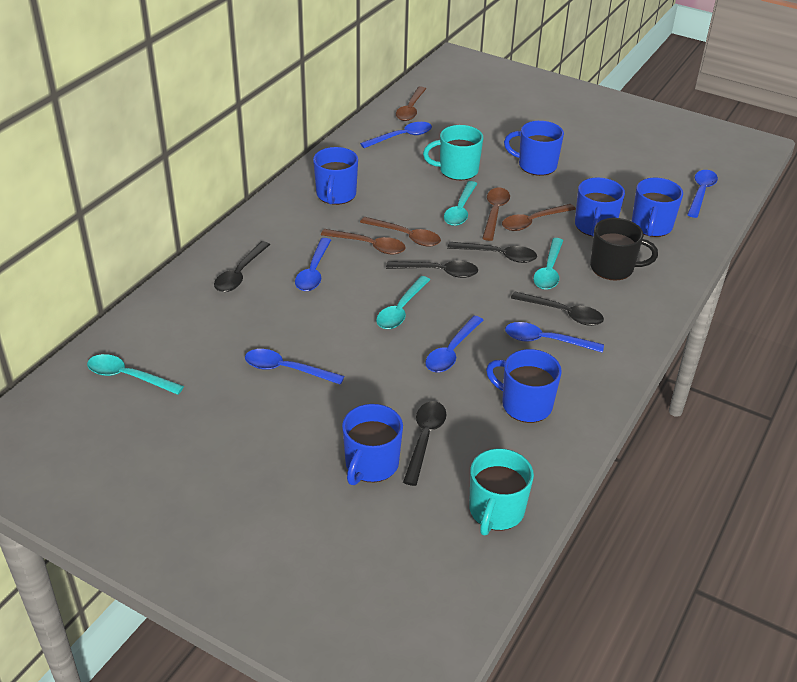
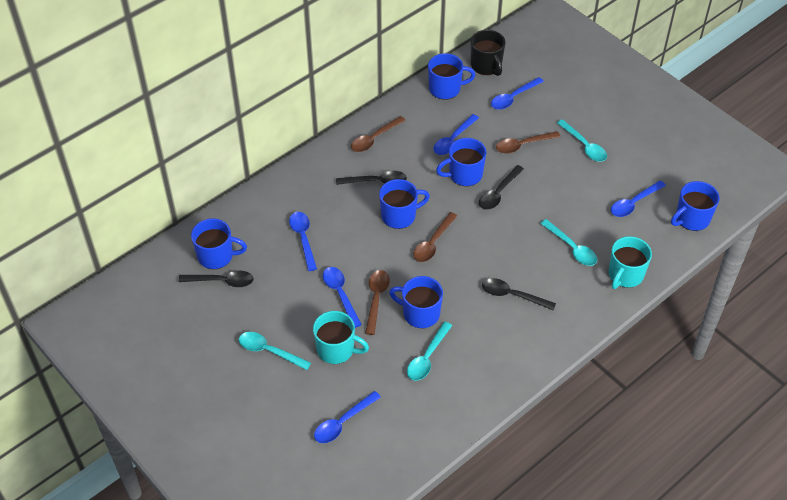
black spoon: [214,241,270,292] [386,261,478,278] [403,401,446,486] [447,242,537,263] [511,292,604,326] = 5 -> [178,270,254,287] [336,171,407,185] [479,165,524,210] [482,278,556,311] = 4
brown spoon: [321,229,406,254] [360,217,441,247] [396,86,426,121] [482,188,510,241] [502,204,576,231] = 5 -> [351,116,406,152] [365,270,390,335] [413,212,457,262] [496,131,561,154] = 4

